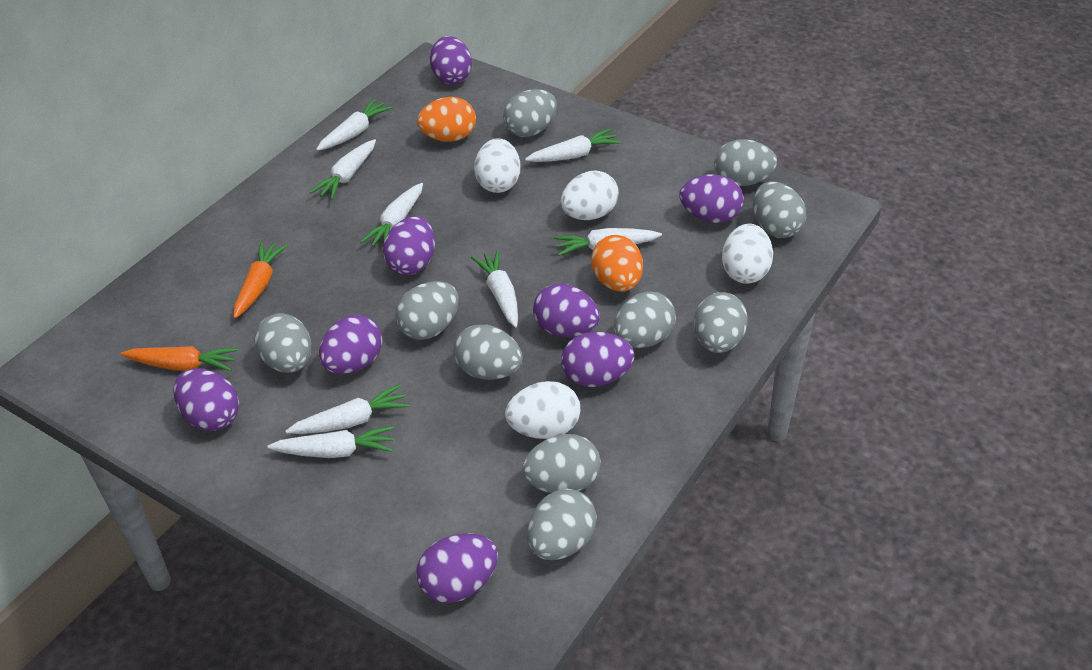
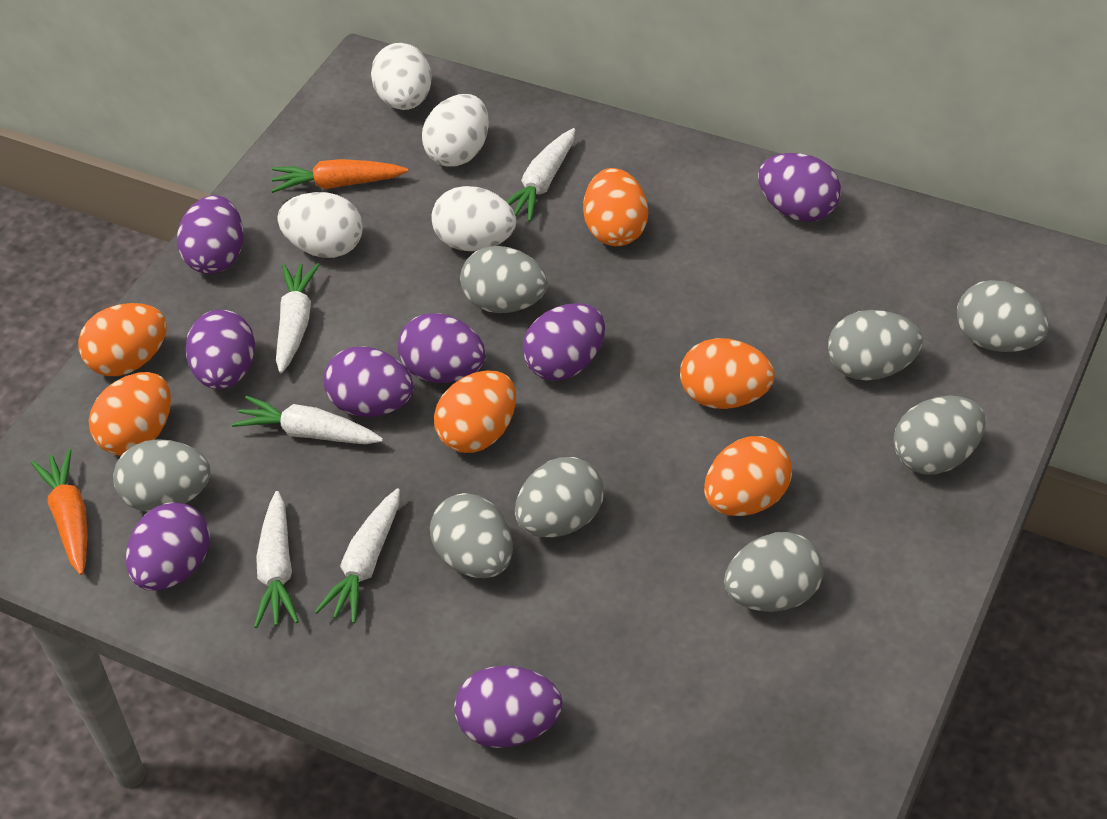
grey egg: [254,313,311,373] [395,281,459,340] [453,325,522,380] [503,89,557,137] [522,434,601,493] [527,489,597,560] [614,291,676,348] [694,292,748,353] [714,139,777,186] [753,182,806,238] = 10 -> [113,439,211,512] [430,493,513,578] [460,246,548,313] [515,457,604,537] [724,532,824,612] [828,310,923,381] [894,396,986,475] [957,280,1049,352] = 8
orange egg: [417,97,476,142] [591,235,643,292] = 2 -> [78,303,167,376] [89,372,171,456] [434,371,516,453] [583,168,648,246] [680,338,775,409] [704,436,792,516] = 6
white carrot: [267,426,394,458] [286,384,410,434] [310,139,376,200] [316,99,392,151] [360,183,423,247] [471,250,518,328] [525,128,621,162] [554,228,662,256] = 8 -> [232,396,383,444] [254,491,299,628] [276,263,320,373] [315,488,400,623] [507,128,575,221] = 5

